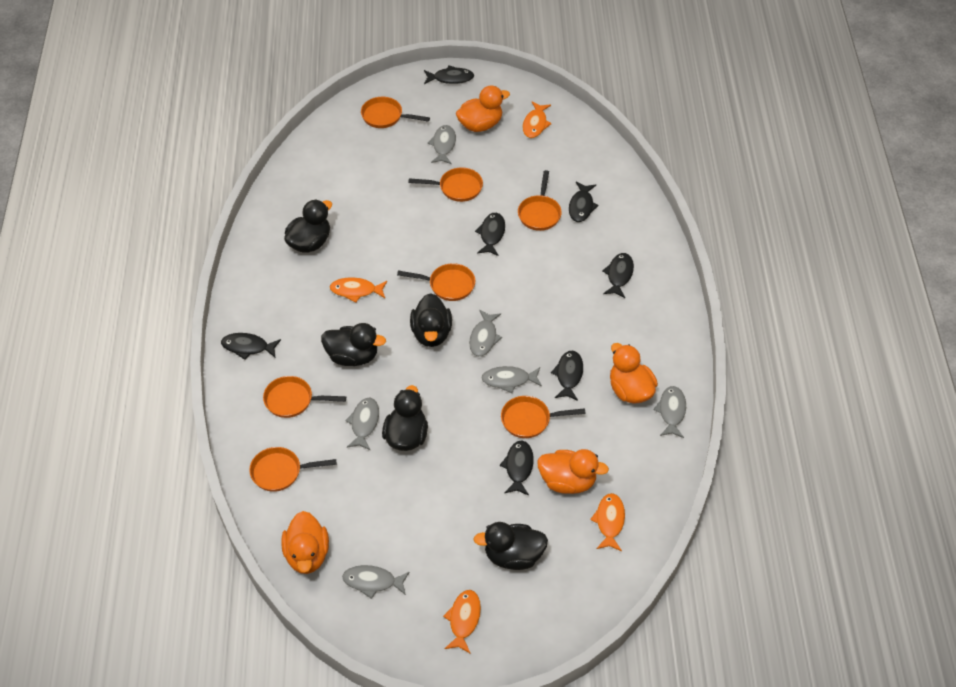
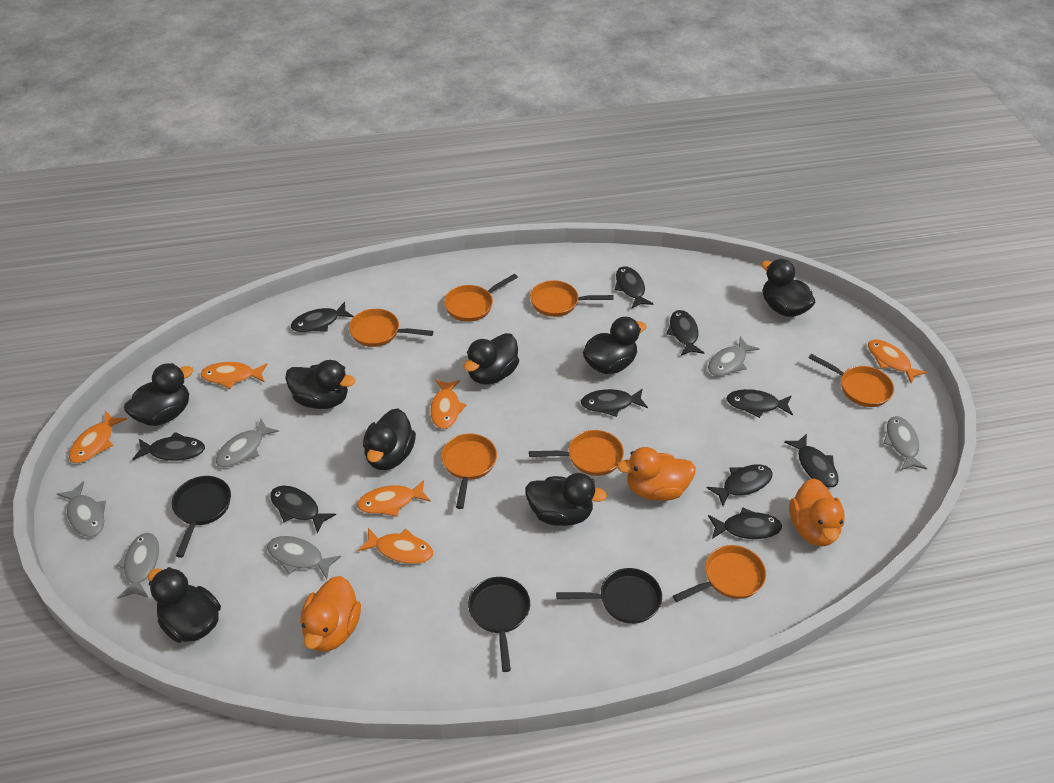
black duck: [284,199,332,253] [321,323,386,366] [382,385,428,451] [410,293,452,347] [473,522,548,570] = 5 -> [124,363,194,426] [148,567,221,643] [285,360,355,409] [363,408,416,470] [464,333,519,385] [525,473,607,526] [583,317,647,374] [761,259,816,317] = 8
black fish: [221,333,281,360] [424,65,474,84] [475,213,505,256] [500,441,534,496] [551,351,583,401] [569,182,599,222] [602,253,634,298] = 7 -> [132,432,205,461] [270,486,336,534] [291,302,354,332] [581,388,648,417] [615,266,653,309] [666,310,704,356] [707,465,773,506] [708,507,782,539] [726,389,793,418] [784,434,839,488] = 10
black pan: none = 0 -> [172,476,231,558] [468,577,530,672] [556,568,662,624] = 3
orange duck: [281,511,329,574] [456,85,510,132] [537,449,609,494] [610,343,658,404] = 4 -> [300,576,361,652] [617,447,696,501] [789,478,845,547] = 3
orange fish: [330,277,387,302] [443,590,481,654] [523,101,552,138] [590,493,625,551] = 4 -> [69,411,127,463] [200,362,268,389] [357,480,431,517] [358,528,433,564] [430,379,466,429] [868,339,927,383] = 6

